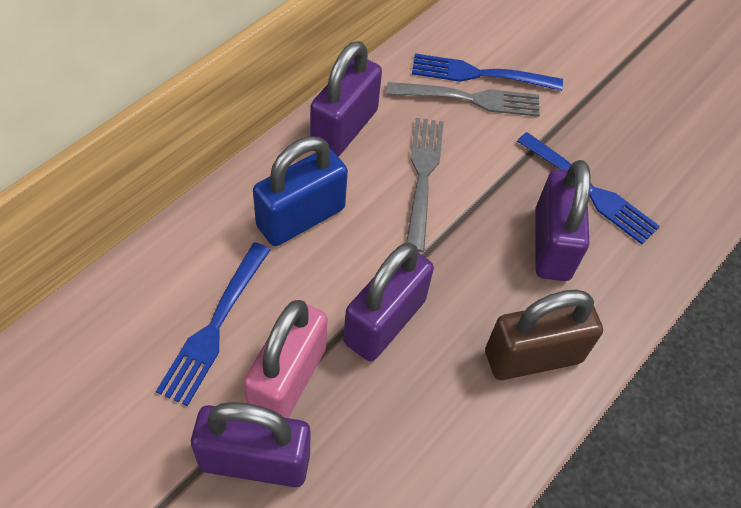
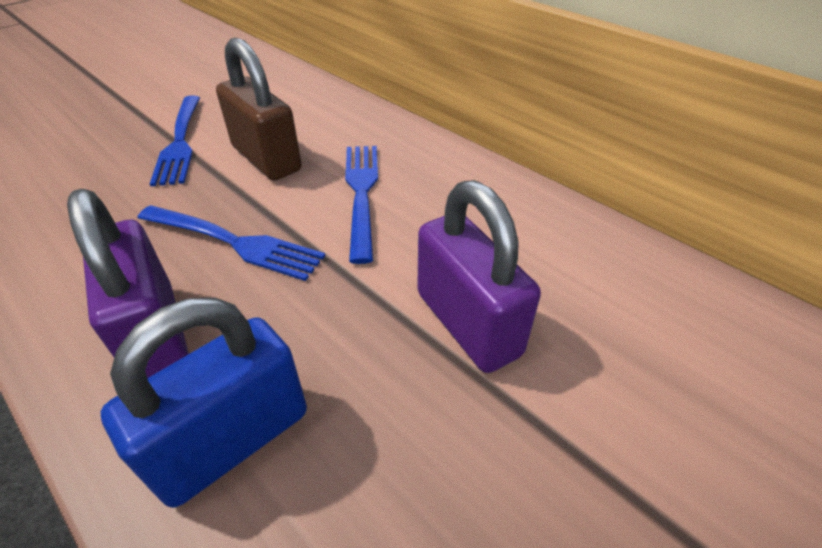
grey fork: [387,82,540,117] [406,118,444,252] = 2 -> none = 0
pink padlock: [243,300,328,418] = 1 -> none = 0
purple padlock: [191,402,311,487] [310,41,382,156] [343,243,434,361] [535,160,591,281] = 4 -> [67,189,189,378] [417,180,541,373] = 2

